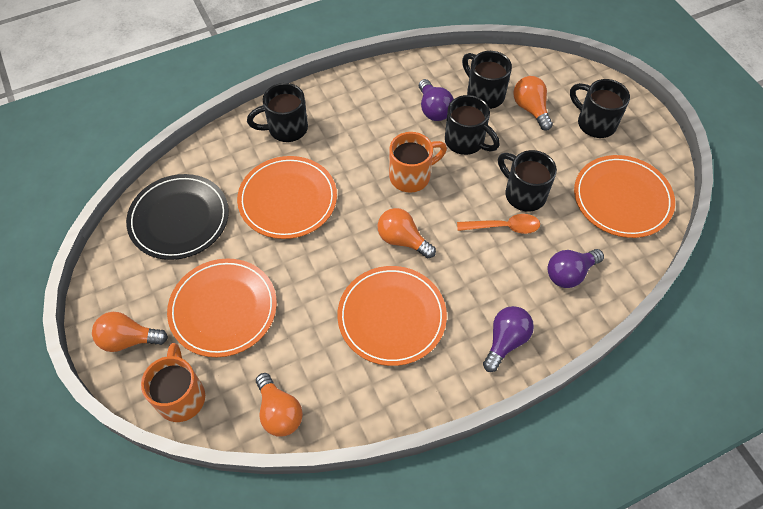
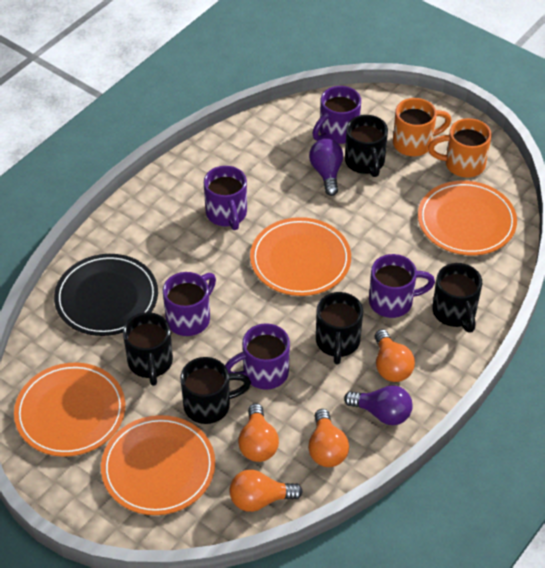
orange spoon: [457,214,540,234] = 1 -> none = 0
purple light bulb: [419,79,454,121] [483,306,534,372] [548,249,604,288] = 3 -> [309,139,343,196] [344,385,413,425] = 2
purple mug: none = 0 -> [163,272,216,336] [204,166,247,230] [225,323,290,390] [312,86,361,144] [369,254,435,318] = 5

